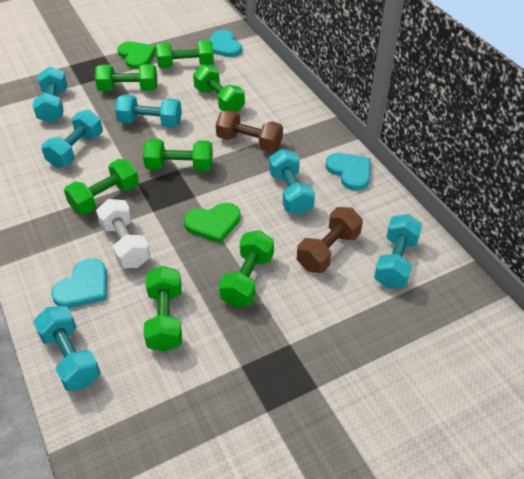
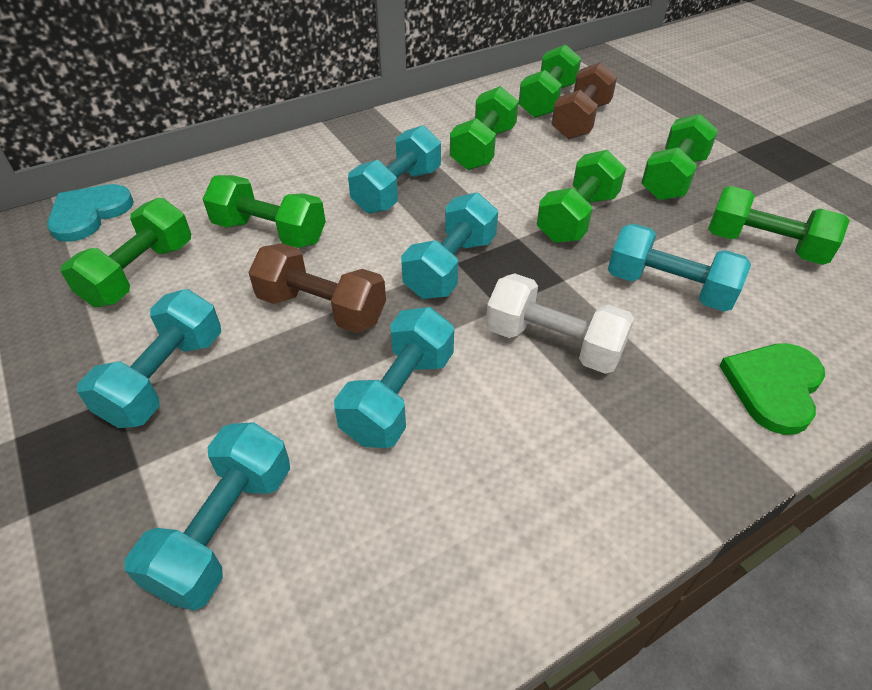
green heart: [117,41,156,69] [184,203,241,243] = 2 -> [719,343,825,435] = 1
turquoise heart: [51,258,107,308] [209,30,242,57] [326,153,371,190] = 3 -> [47,184,134,242] = 1

